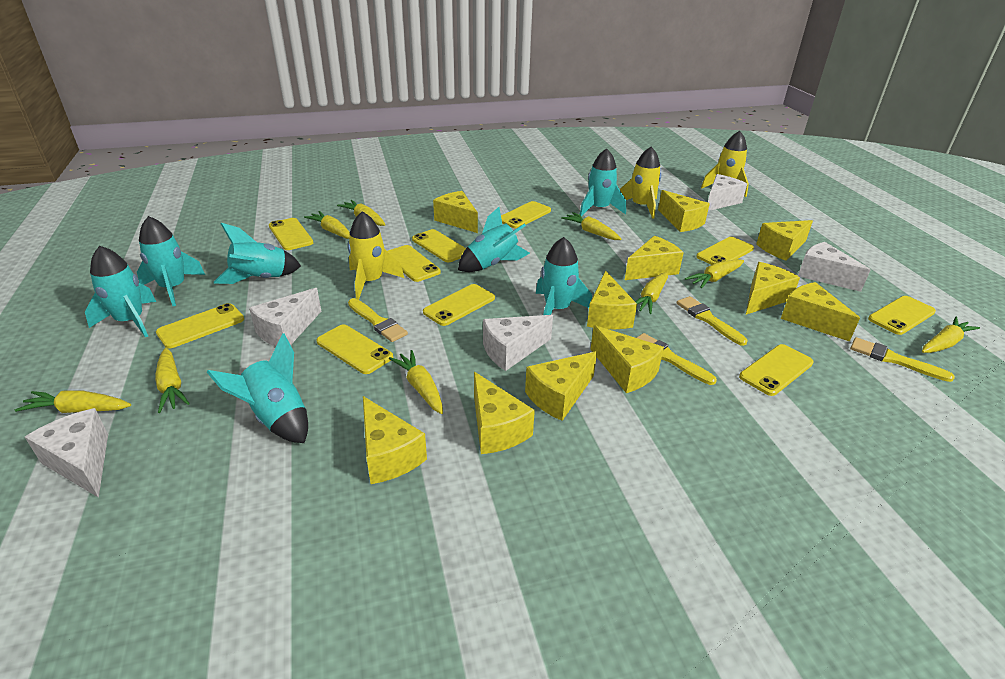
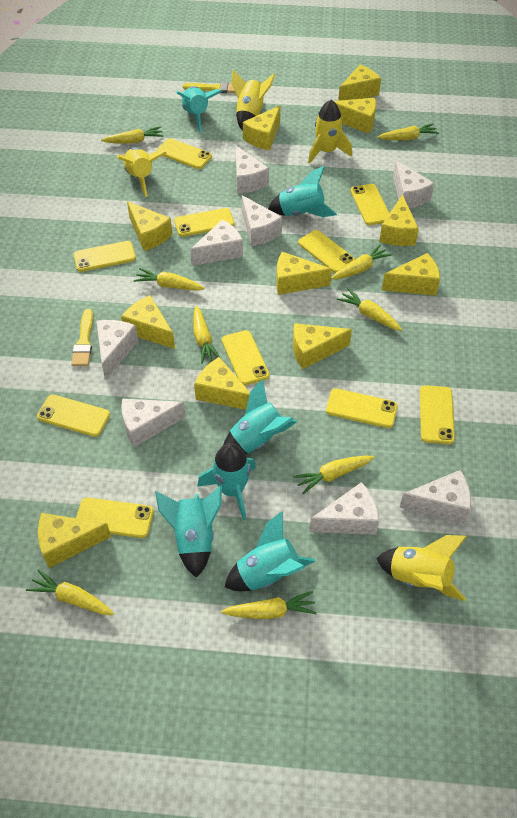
turquoise rocket: [85,246,156,337] [137,216,205,306] [207,333,308,443] [214,223,301,284] [458,207,530,272] [536,237,592,315] [579,148,626,216] = 7 -> [155,486,222,578] [176,86,222,132] [197,443,256,520] [223,379,298,454] [225,511,316,591] [268,166,337,217] = 6
white cheese: [25,408,108,498] [249,288,321,347] [483,315,553,371] [708,174,747,211] [798,242,871,292] = 5 -> [96,320,138,380] [121,399,186,447] [190,219,243,266] [236,146,269,194] [242,195,282,246] [309,482,379,535] [393,160,434,208] [399,470,471,524] = 8
yellow brush: [348,298,408,342] [636,333,717,385] [677,296,747,346] [850,337,955,382] = 4 -> [71,309,93,366] [183,82,235,93] = 2
yellow rocket: [347,211,404,300] [620,147,661,219] [701,131,749,197] = 3 -> [117,147,167,197] [231,70,275,131] [308,100,352,164] [376,535,467,601] = 4

